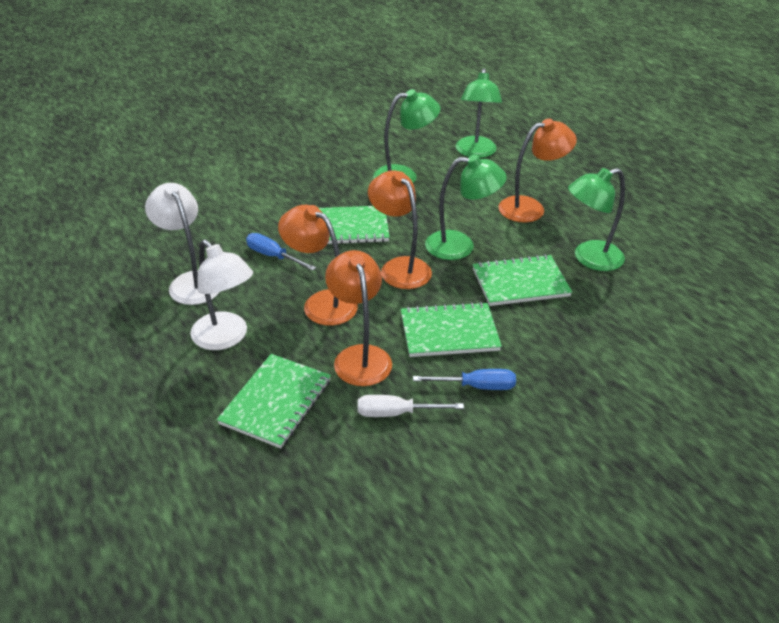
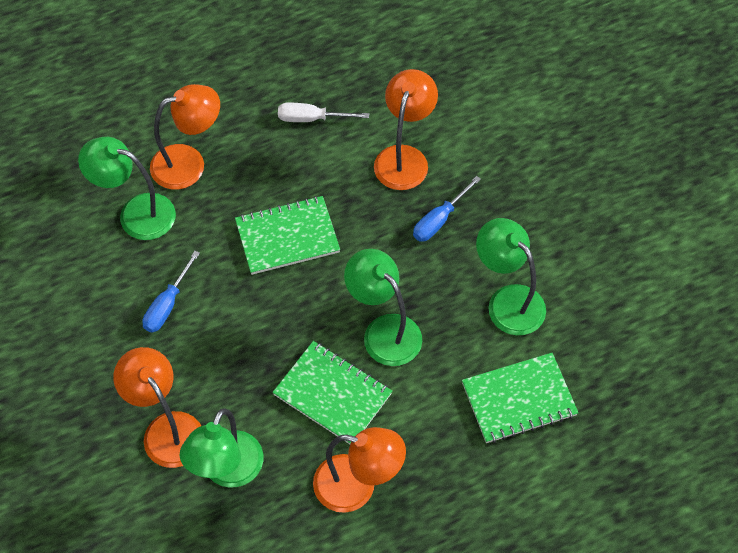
green notebook: [217,354,331,448] [319,206,390,244] [401,302,502,357] [473,254,572,306] = 4 -> [235,196,340,275] [272,341,392,444] [462,353,578,443] = 3
white lamp: [145,183,220,305] [190,240,253,350] = 2 -> none = 0

